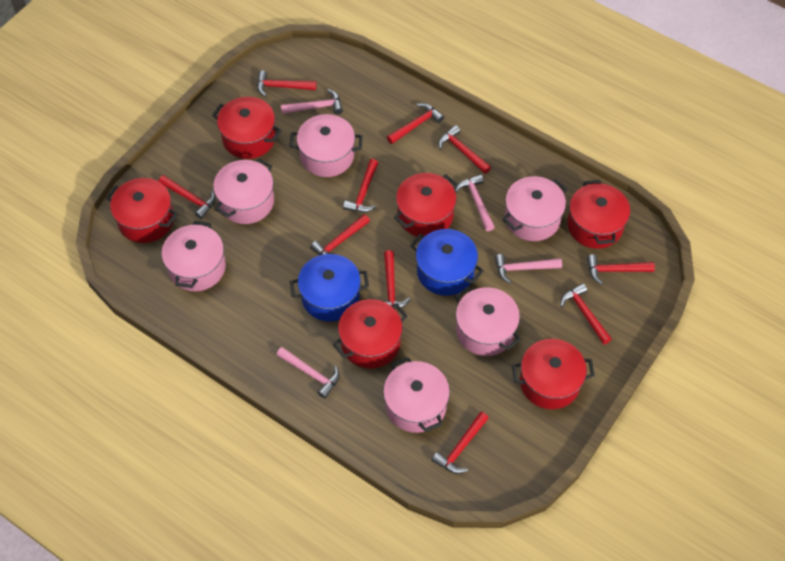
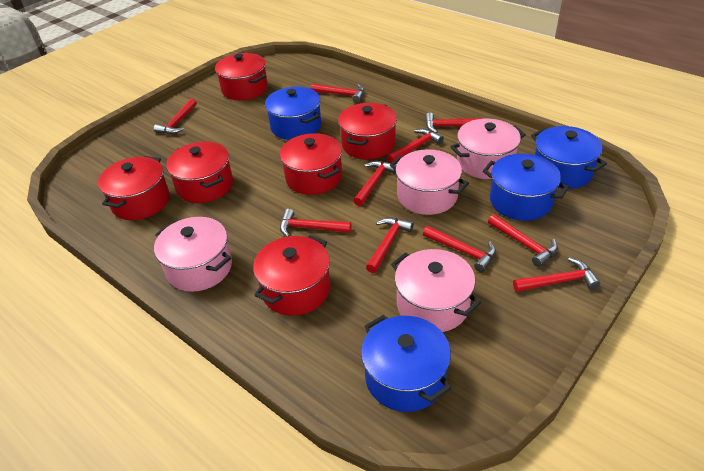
blue pot: [290,254,369,322] [410,229,484,296] = 2 -> [265,87,321,140] [361,315,451,412] [483,154,569,221] [531,126,607,189] = 4
pink hammer: [277,347,339,398] [281,89,343,114] [455,174,495,231] [495,254,562,284] = 4 -> none = 0
pink pot: [162,221,226,291] [213,158,274,224] [289,114,363,177] [383,357,450,433] [455,287,521,356] [502,176,567,241] = 6 -> [154,217,232,292] [390,149,469,215] [391,249,481,332] [450,119,526,179] = 4

